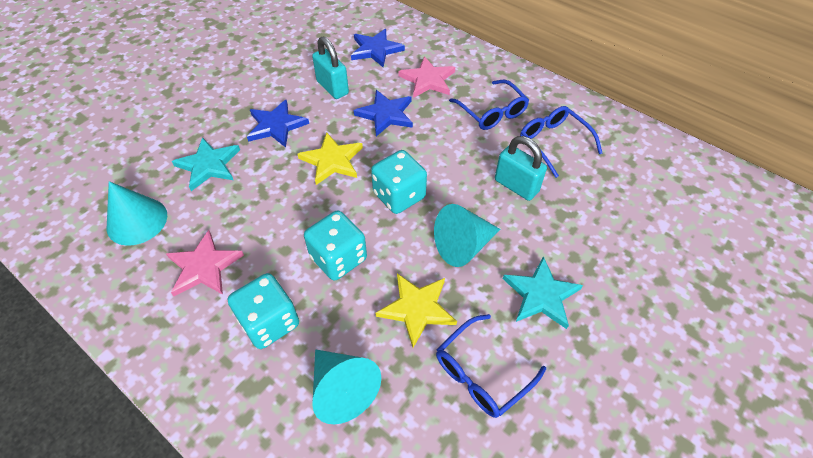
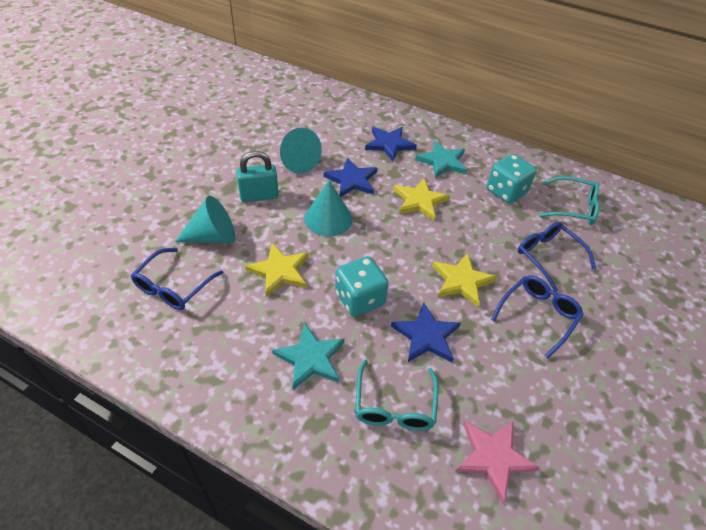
pink star: [166,230,244,296] [398,56,455,98] = 2 -> [455,421,540,503] = 1
turquoise dice: [228,273,299,349] [304,210,367,281] [371,150,427,214] = 3 -> [335,256,389,317] [486,154,537,204] = 2
turquoise glasses: none = 0 -> [355,360,438,431] [539,176,600,225] = 2
turquoise padlock: [312,36,349,99] [495,136,547,201] = 2 -> [236,151,279,202] = 1
yellow star: [297,133,363,185] [376,273,457,347] = 2 -> [245,243,309,297] [394,178,450,221] [432,253,497,307] = 3

